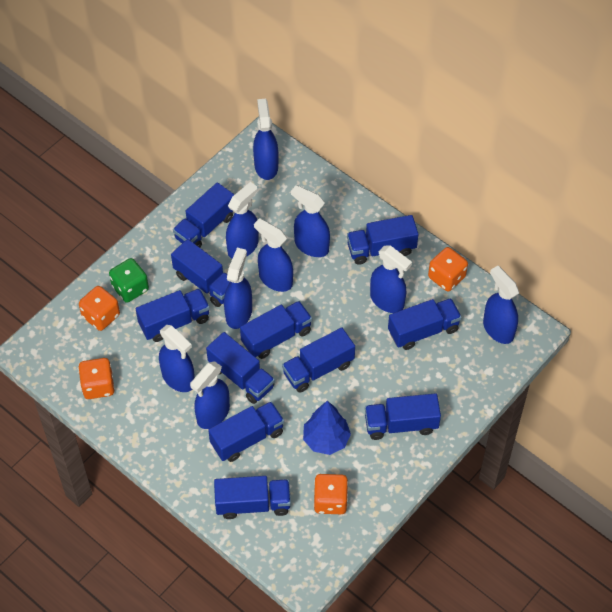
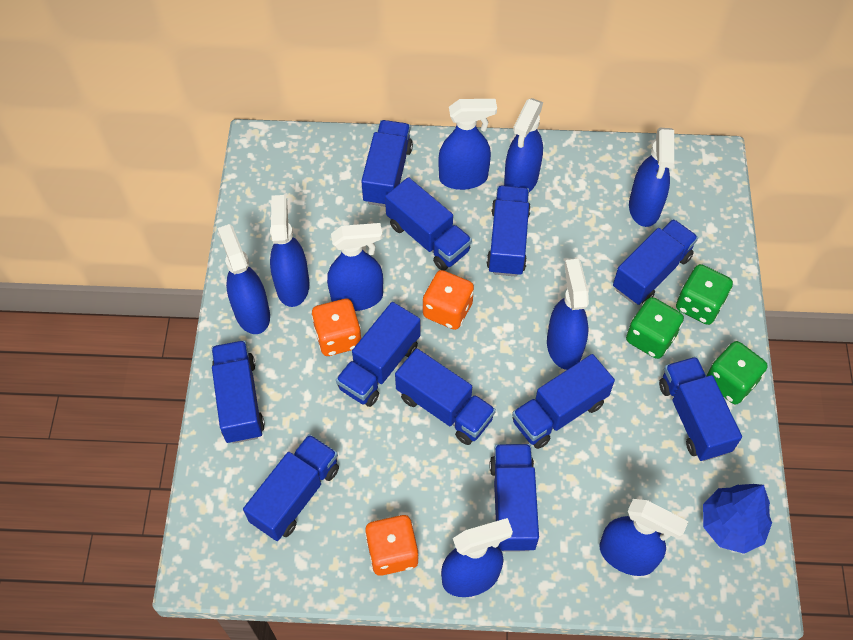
green dice: [109,258,149,303] = 1 -> [626,297,684,359] [676,264,733,325] [707,341,768,404] = 3
orange dice: [78,358,115,399] [79,286,120,331] [314,474,348,514] [428,247,468,291] = 4 -> [312,299,361,356] [365,515,419,576] [423,270,474,330] = 3

